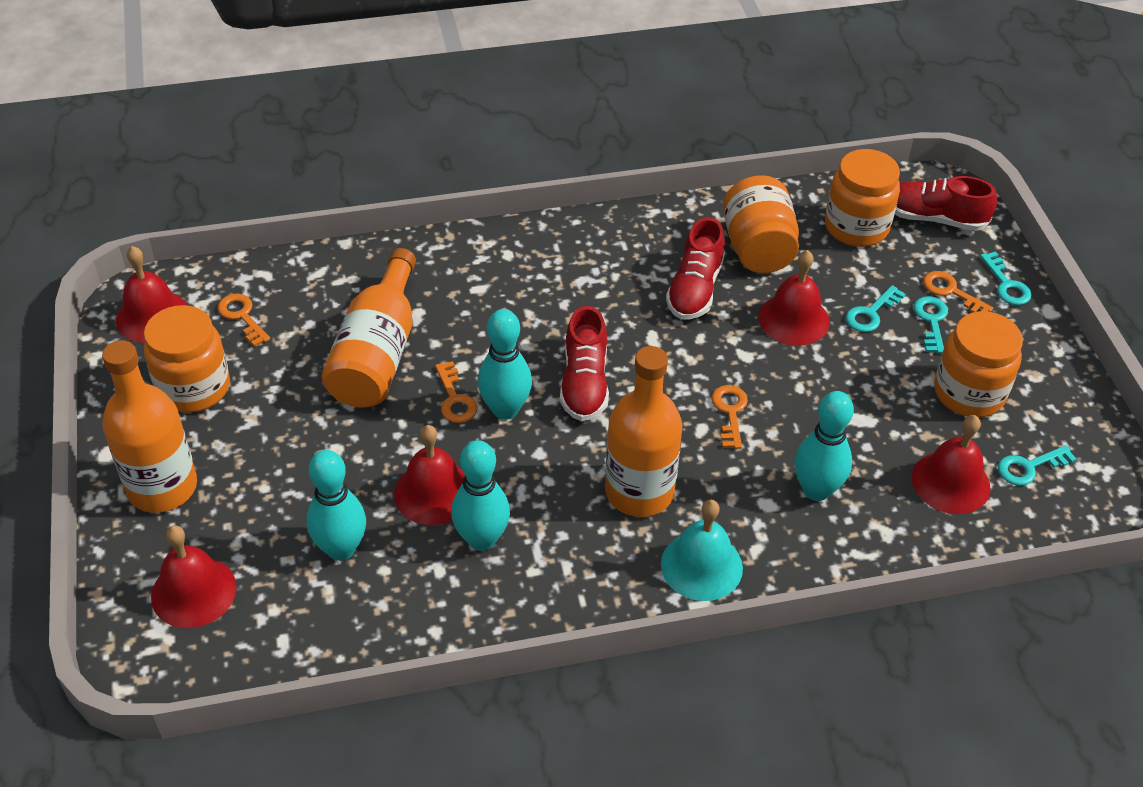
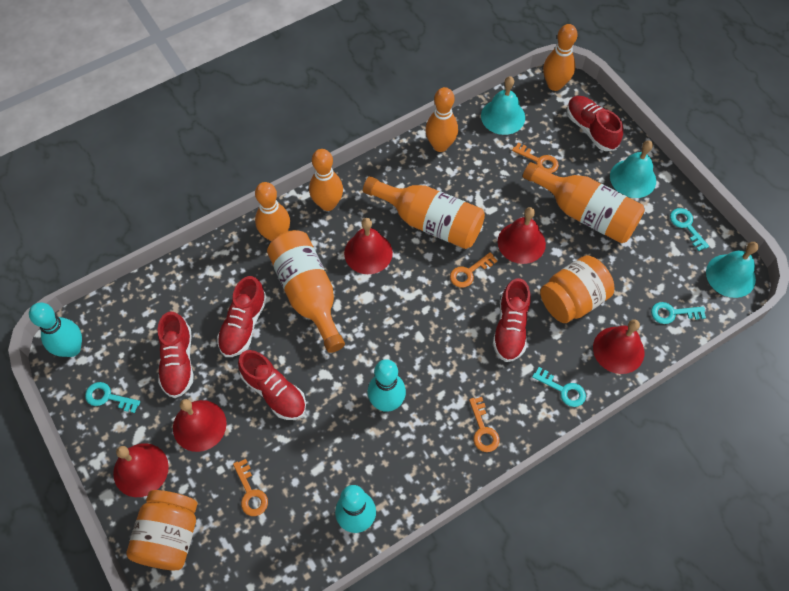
orange bowling pin: none = 0 -> [255,182,290,241] [309,149,343,211] [425,87,458,152] [543,24,578,91] = 4
orange jar: [144,305,230,413] [723,175,799,273] [825,149,900,247] [934,311,1023,418] = 4 -> [126,490,197,570] [540,255,614,323] = 2
red shoe: [560,306,609,421] [666,217,725,320] [895,176,997,231] = 3 -> [158,312,194,398] [217,276,267,357] [238,350,306,420] [493,278,531,362] [567,96,623,151] = 5
turquoise bell: [661,500,743,601] = 1 -> [481,76,525,135] [610,140,656,198] [706,242,759,298] = 3
turquoise bowling pin: [307,450,366,561] [451,440,510,551] [478,309,532,420] [795,391,854,501] = 4 -> [29,303,82,357] [335,485,376,533] [368,359,406,412] = 3

